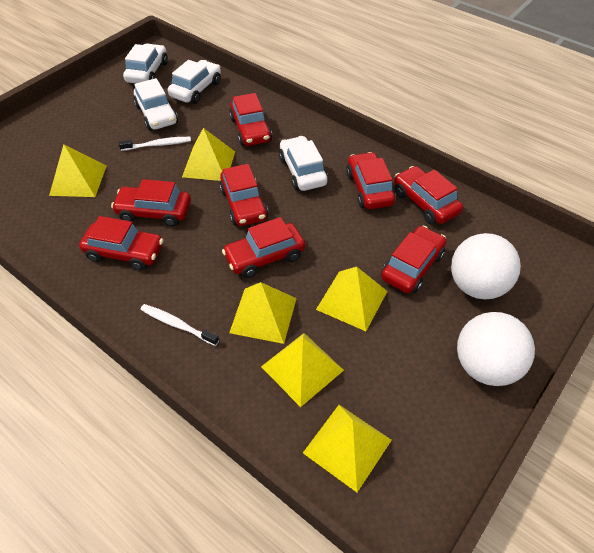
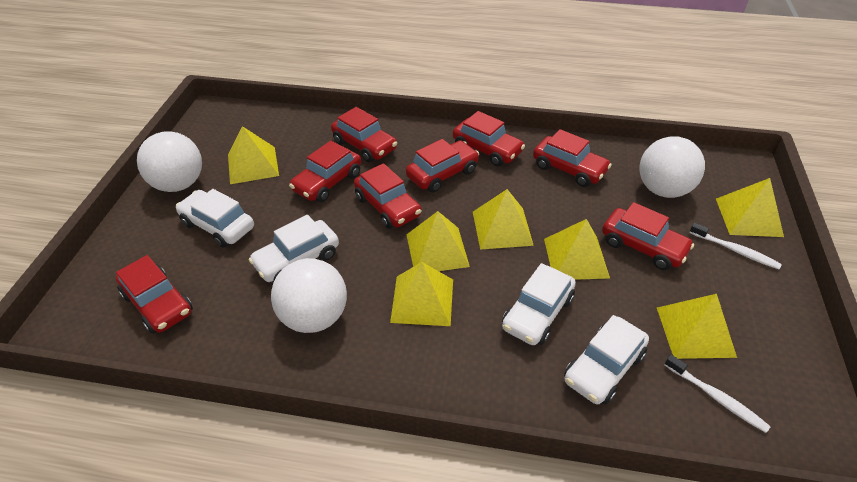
white ball: [451,233,521,299] [457,312,535,386] = 2 -> [137,131,202,192] [271,258,347,333] [640,136,705,198] = 3
yellow pyramid: [49,144,107,197] [182,128,235,181] [229,282,297,344] [261,333,344,407] [303,405,392,492] [316,267,387,331] = 6 -> [228,126,279,184] [390,262,453,326] [406,211,470,271] [473,189,534,250] [544,219,610,280] [657,294,737,359] [716,178,784,237] = 7

